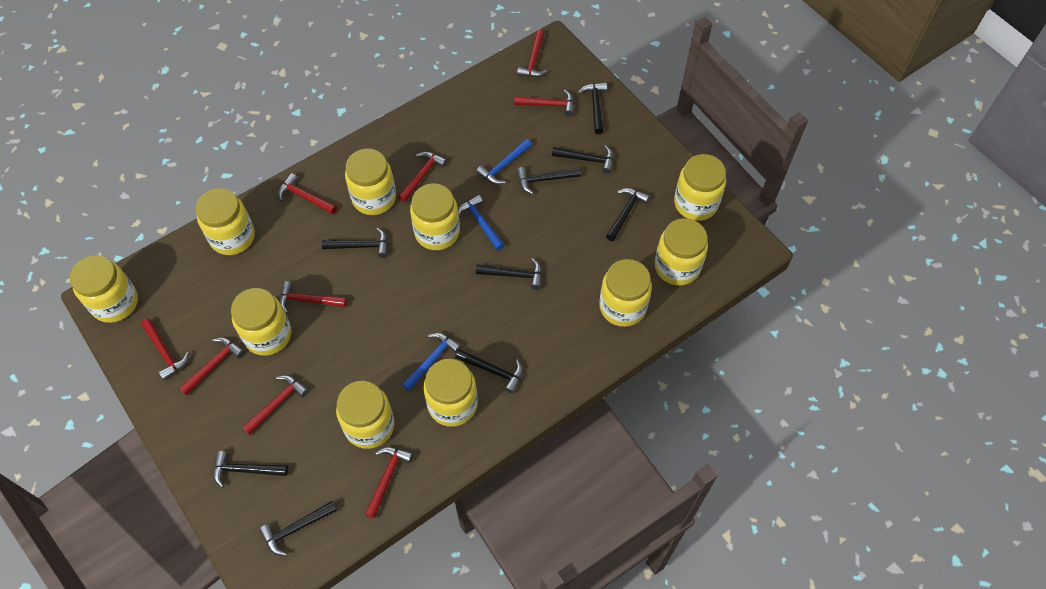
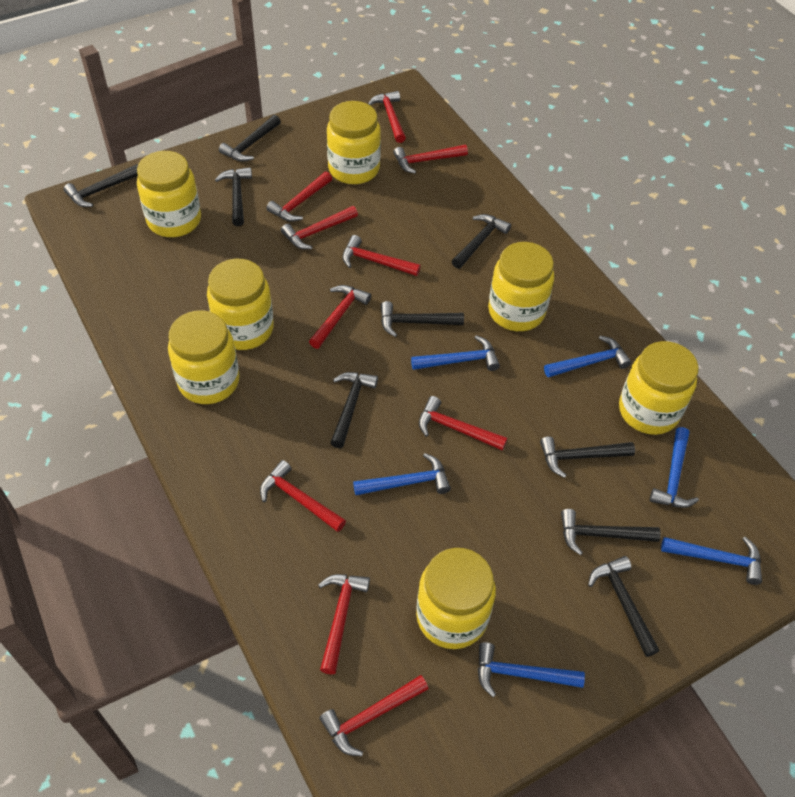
blue hammer: [402,333,461,391] [458,195,504,251] [476,139,532,184] = 3 -> [353,453,451,495] [411,335,500,371] [478,642,585,697] [544,336,632,378] [650,427,699,508] [661,537,762,585] = 6
red hammer: [141,318,189,380] [179,338,245,396] [242,375,309,435] [278,173,337,214] [279,281,347,313] [365,447,413,519] [398,152,447,202] [514,90,574,116] [517,30,547,77] = 9 -> [260,460,346,532] [266,171,332,222] [281,206,358,249] [309,285,371,349] [318,574,370,674] [319,675,428,756] [342,235,421,276] [368,91,406,143] [393,145,468,174] [419,396,507,451] = 10
yellow jar: [70,255,138,323] [195,188,255,255] [231,288,291,356] [336,381,395,449] [345,149,396,215] [410,183,460,250] [423,359,478,427] [599,259,652,327] [655,218,708,286] [674,154,726,221] = 10 -> [137,151,201,237] [168,310,240,404] [207,259,274,350] [327,101,381,184] [416,548,496,649] [488,242,554,331] [619,341,699,435] = 7

